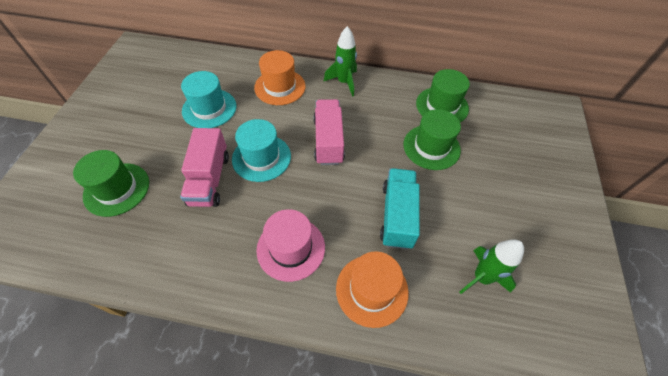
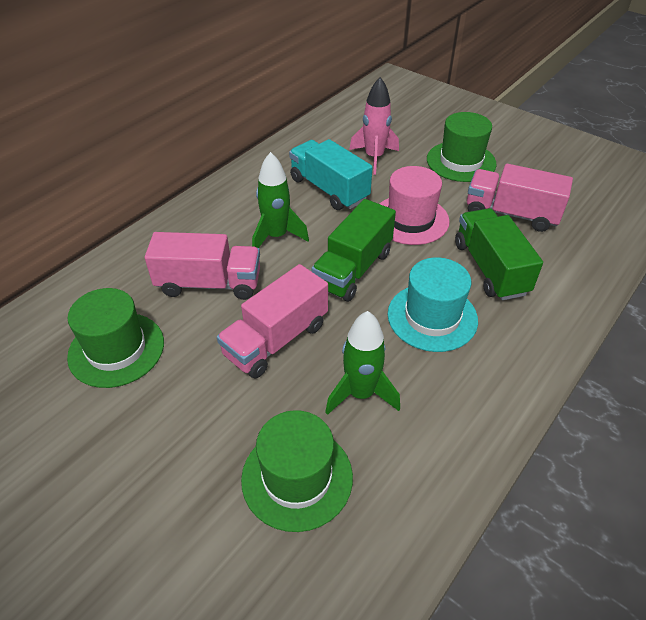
green truck: none = 0 -> [312,199,396,302] [455,208,543,300] = 2
orange hat: [254,50,305,105] [336,251,409,328] = 2 -> none = 0
pink rocket: none = 0 -> [349,77,399,175] = 1
pink truck: [180,128,229,207] [313,99,345,165] = 2 -> [145,232,260,300] [217,264,328,379] [467,164,573,232] = 3
turquoise hat: [181,71,237,128] [232,119,291,182] = 2 -> [388,257,478,352] = 1

